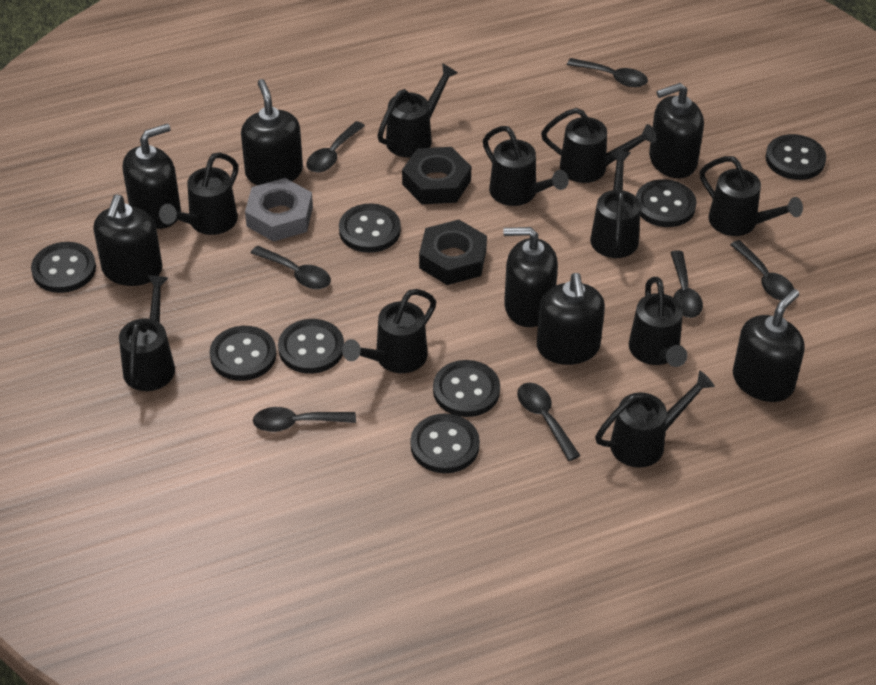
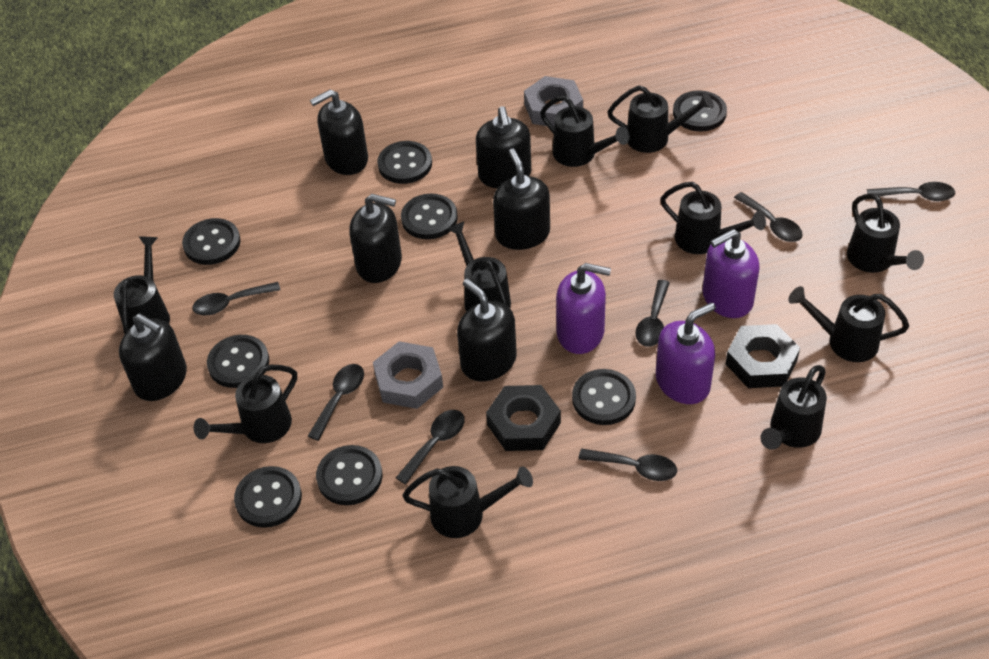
black soap dispenser: [93,194,162,286] [123,123,181,229] [241,79,303,185] [503,227,558,327] [537,273,605,365] [649,83,704,178] [733,289,805,402] = 7 -> [119,314,187,401] [310,89,368,175] [349,194,402,283] [457,279,517,382] [476,106,531,188] [493,149,550,250] = 6
grey nut: [245,178,313,242] = 1 -> [373,341,443,409] [524,76,583,126] = 2
purple soap dispenser: none = 0 -> [556,263,611,354] [656,303,716,404] [702,229,760,318] = 3

